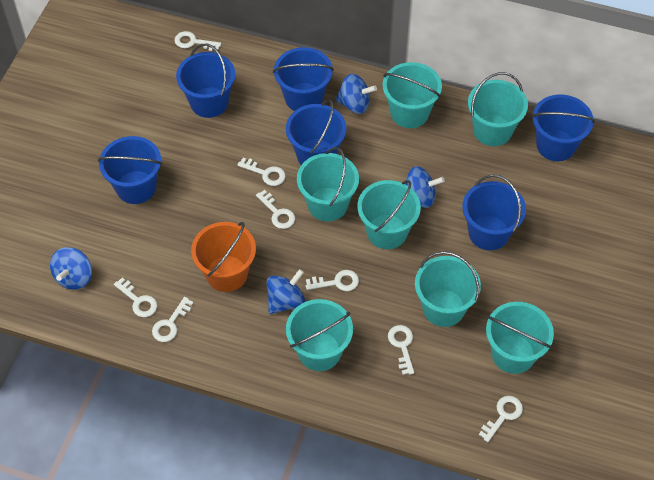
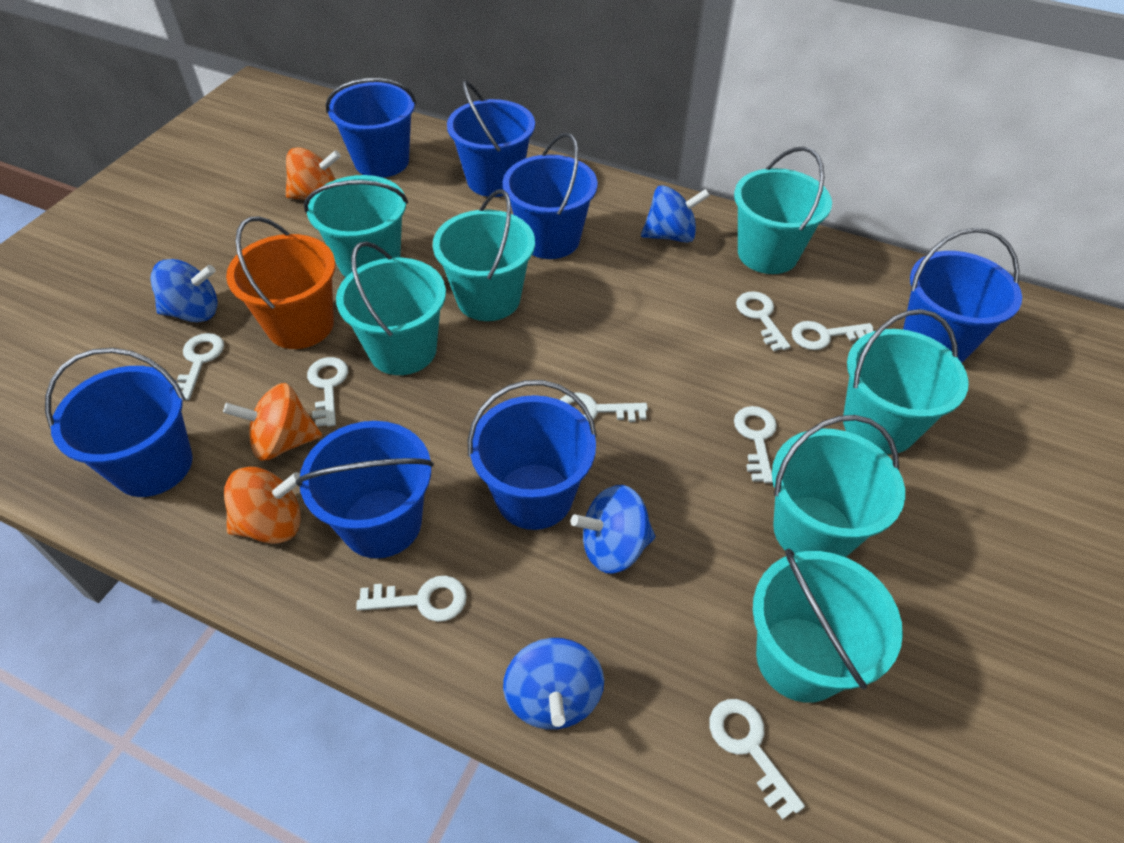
blue bucket: [98,136,162,204] [176,44,235,118] [273,47,334,111] [286,99,346,165] [462,174,526,250] [531,95,595,161] = 6 -> [45,348,193,497] [296,421,434,558] [326,78,416,178] [447,80,535,197] [468,380,597,530] [503,132,598,259] [903,228,1022,363] = 7
orange spinning top: none = 0 -> [223,383,322,461] [224,467,301,544] [286,147,341,200] = 3

